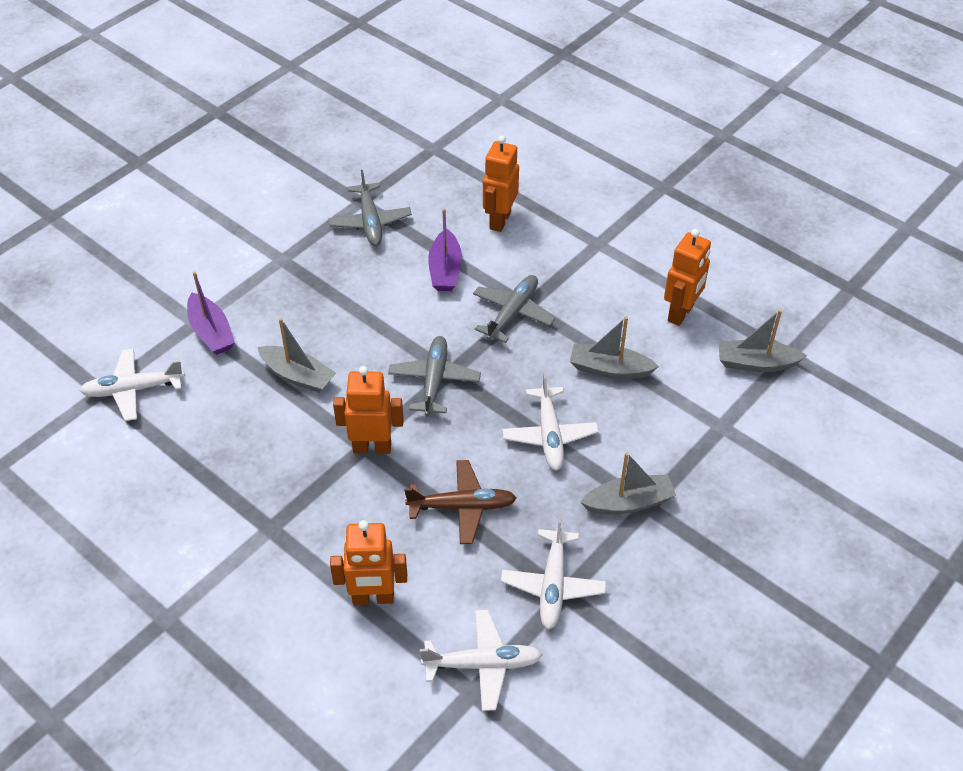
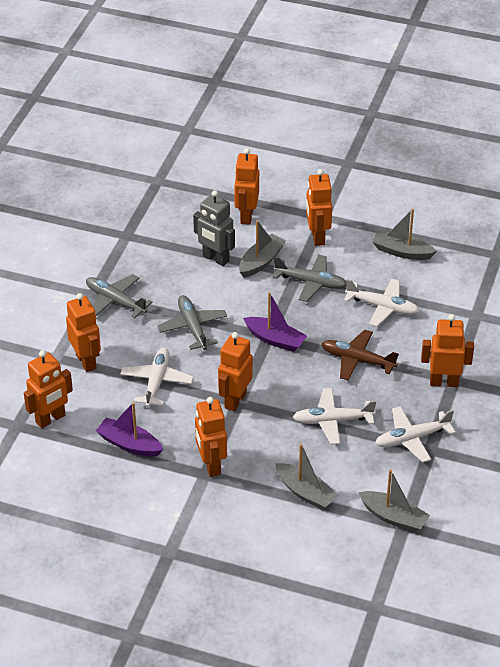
grey robot: none = 0 -> [193,190,235,266] = 1
orange robot: [330,520,407,605] [333,366,404,454] [483,136,519,232] [664,229,711,326] = 4 -> [24,350,73,428] [66,293,101,372] [195,397,227,477] [218,332,253,411] [234,148,259,225] [306,169,332,246] [421,314,474,387] = 7

